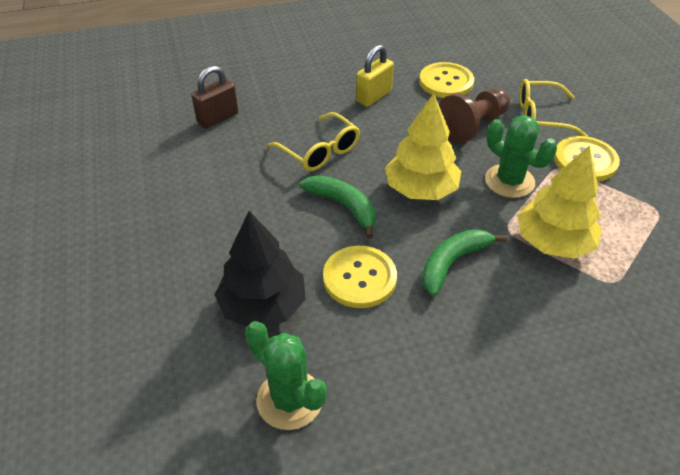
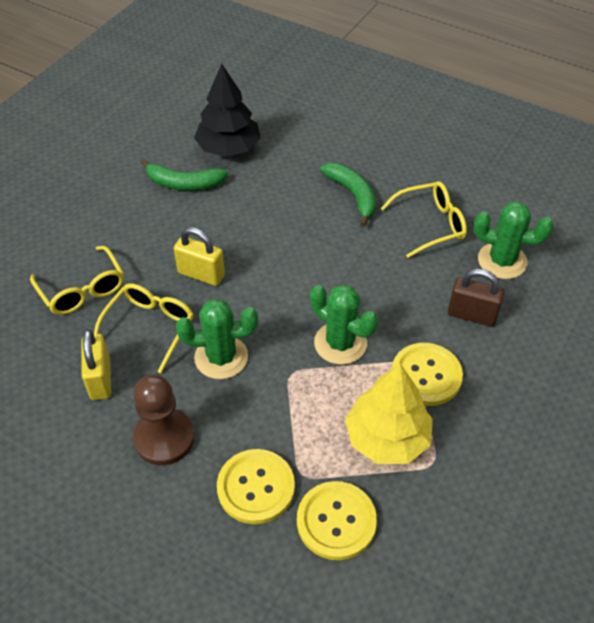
green cactus: [245,321,327,430] [485,115,557,198] = 2 -> [176,299,258,379] [310,284,378,365] [474,202,554,279] = 3
yellow glasses: [268,112,360,171] [519,79,588,137] = 2 -> [30,246,124,315] [94,283,194,373] [380,181,467,258] = 3
yellow padlock: [356,45,394,107] = 1 -> [81,329,111,400] [174,227,225,286] = 2
yellow tree: [385,93,461,200] [517,146,602,259] = 2 -> [345,363,433,464] = 1

